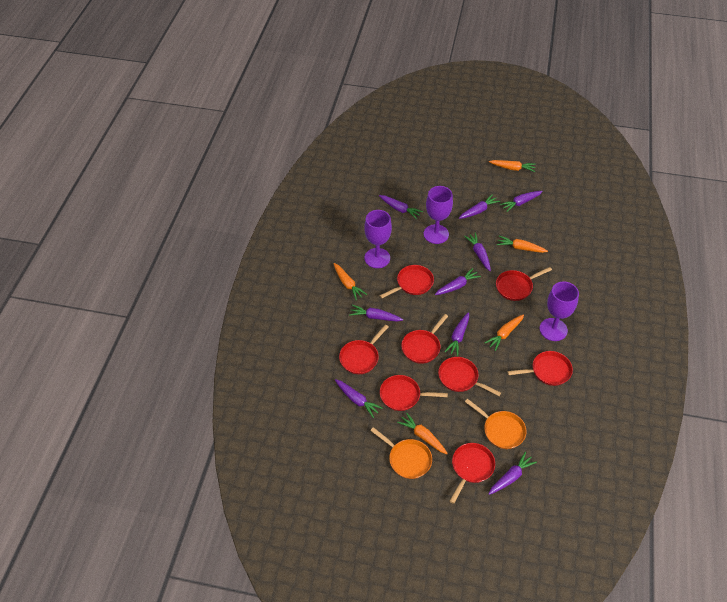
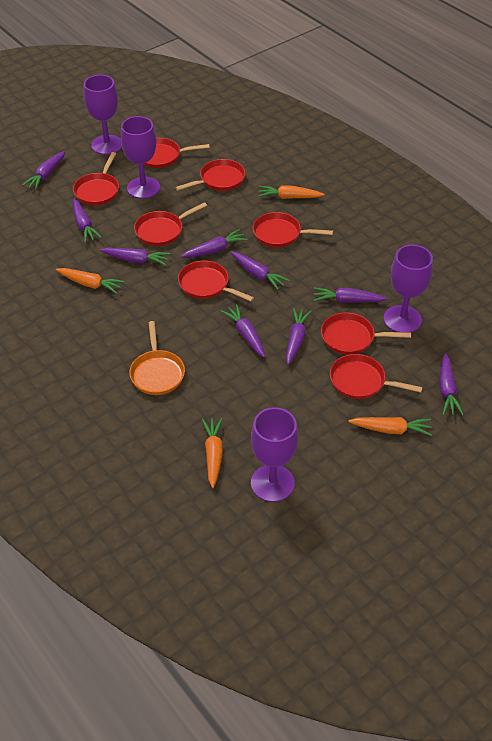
orange carrot: [333,263,367,300] [397,412,448,454] [485,314,524,351] [489,160,536,172] [497,236,548,253] = 5 -> [56,268,124,294] [202,418,223,488] [258,185,324,199] [348,417,432,436] = 4
orange pan: [370,427,432,479] [465,399,527,449] = 2 -> [129,321,185,395] = 1
purple goblet: [364,210,392,268] [424,186,453,244] [540,281,579,341] = 3 -> [84,75,122,155] [121,116,160,199] [251,407,298,502] [384,245,433,333] = 4

